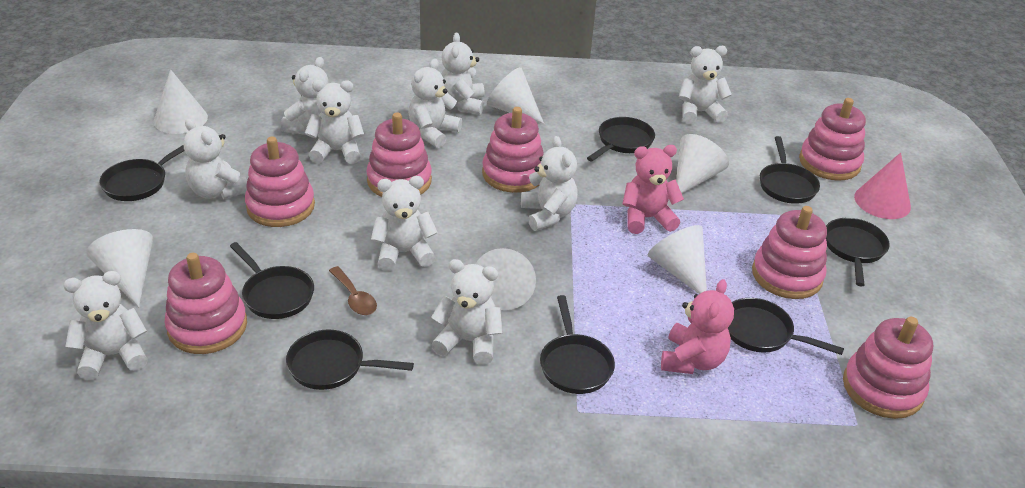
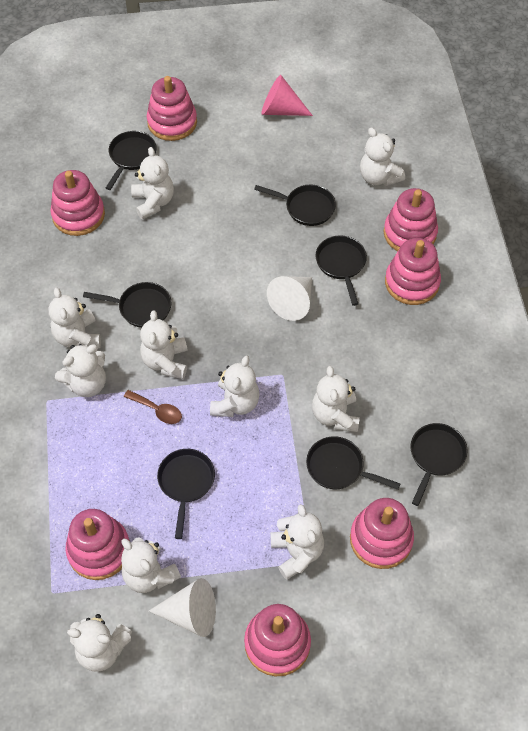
black pan: [100,145,185,201] [230,242,314,319] [286,329,414,390] [540,295,615,394] [587,117,655,161] [728,298,844,355] [760,136,820,204] [826,218,890,286] = 8 -> [83,282,172,328] [106,131,157,190] [157,449,215,539] [254,185,336,226] [306,436,400,490] [315,236,367,306] [410,423,468,506] = 7
pink teddy bear: [622,145,684,234] [661,279,734,374] = 2 -> none = 0
white cone: [86,229,153,307] [154,69,208,134] [476,248,536,310] [487,67,544,124] [647,225,707,294] [676,134,729,194] = 6 -> [149,578,216,637] [267,276,312,321] = 2

